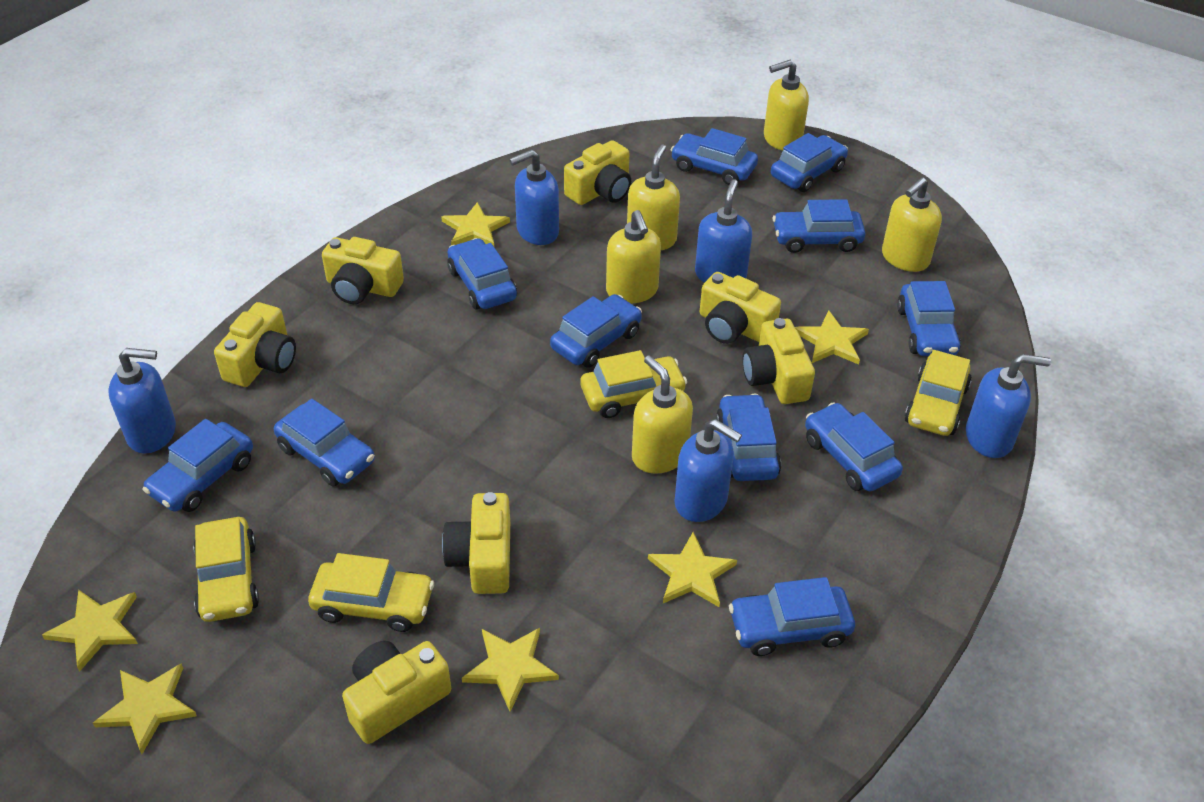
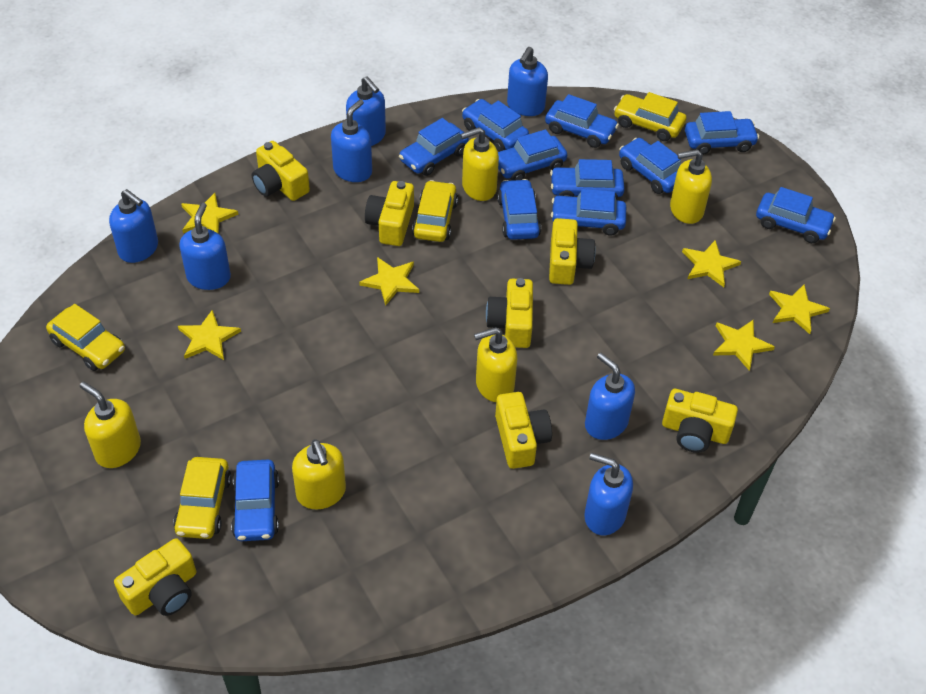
blue soap dispenser: [108,348,176,453] [509,150,559,245] [674,419,742,522] [695,179,752,283] [966,354,1051,458] = 5 -> [109,189,158,263] [179,203,231,290] [331,99,372,182] [346,76,386,146] [507,47,548,116] [584,453,633,536] [585,353,635,440] = 7

